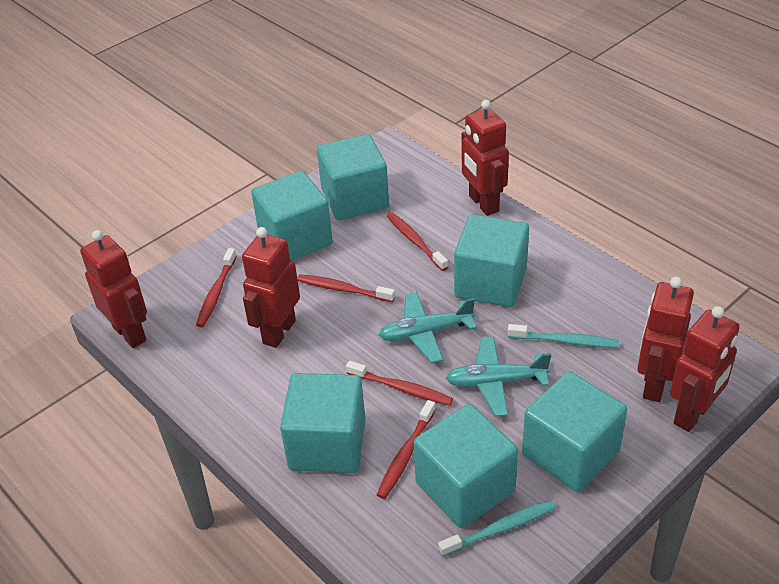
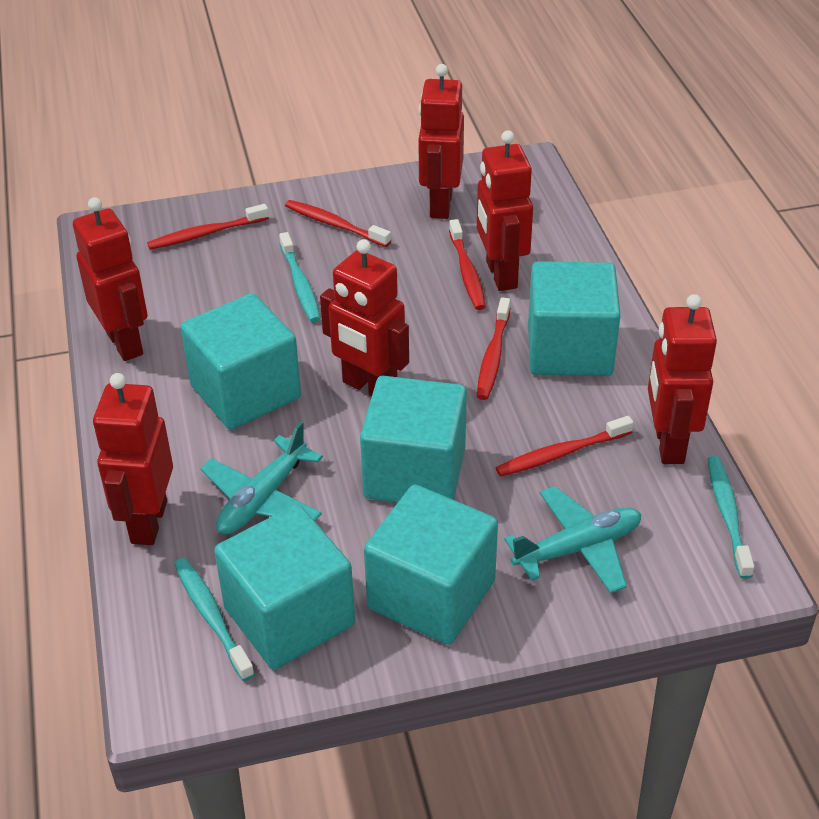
red robot: [80,230,147,348] [242,227,300,348] [462,100,509,216] [637,277,694,402] [670,306,740,432] = 5 -> [73,197,148,361] [93,373,173,545] [320,239,409,397] [418,64,464,219] [477,130,533,291] [648,294,717,464] = 6
turquoise cube: [251,171,333,261] [280,373,365,473] [317,134,389,220] [414,404,518,528] [454,214,529,307] [522,371,627,492] = 6 -> [180,293,301,430] [214,504,355,670] [360,376,467,503] [364,485,498,645] [528,261,621,376] = 5
turquoise toothbrush: [438,500,556,557] [508,324,619,348] = 2 -> [174,558,255,681] [279,232,321,322] [708,456,754,579] = 3

